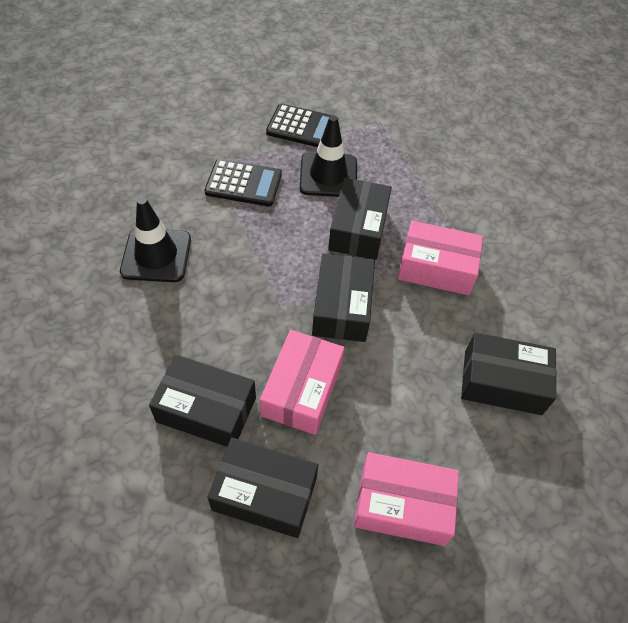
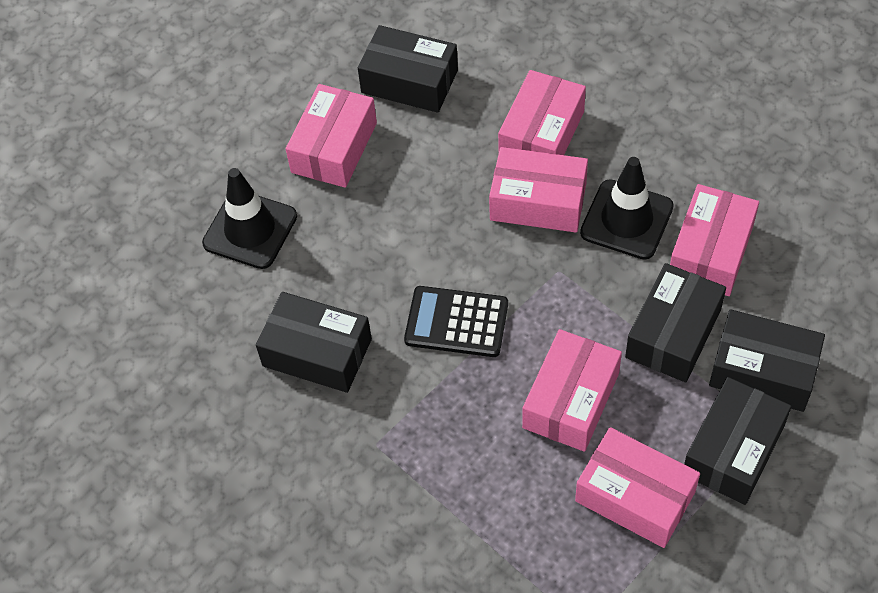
black calculator: [205,159,282,206] [266,104,339,147] = 2 -> [404,286,508,357] = 1
pink box: [260,330,344,435] [354,452,459,546] [398,221,483,295] = 3 -> [286,84,377,188] [489,147,588,232] [498,70,586,155] [522,329,622,452] [575,427,700,548] [670,184,759,296] = 6

